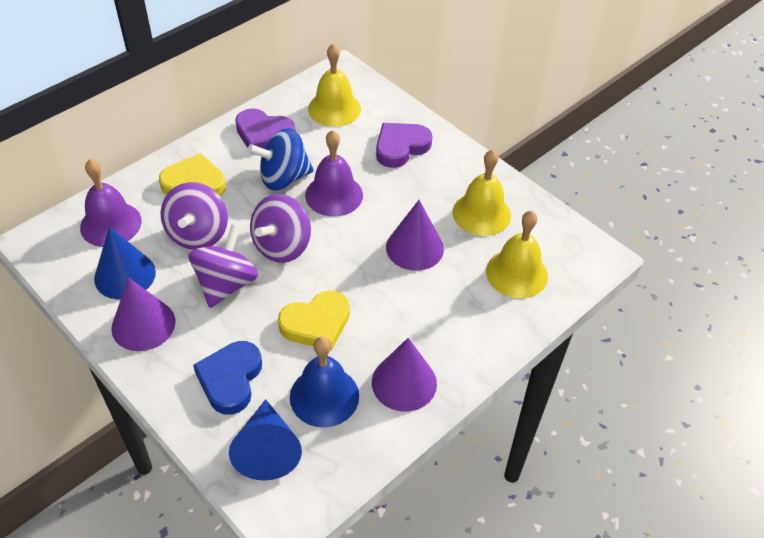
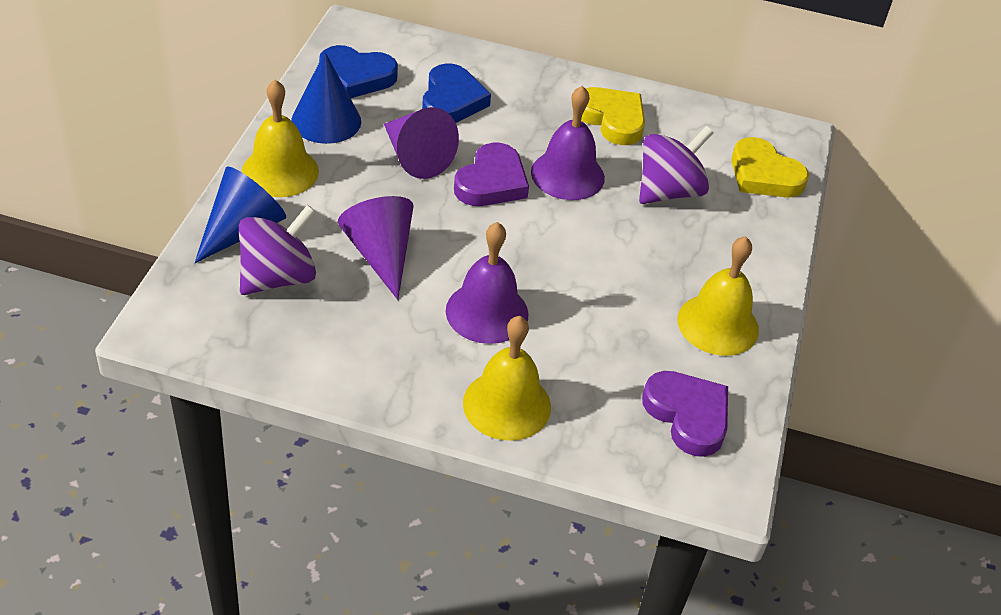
blue bell: [290,337,359,427] = 1 -> none = 0
blue heart: [193,341,262,415] = 1 -> [319,45,398,98] [422,63,491,123] = 2
blue spinning top: [248,128,314,190] = 1 -> none = 0
purple cone: [111,277,175,351] [372,338,437,412] [386,200,444,271] = 3 -> [338,196,414,300] [384,107,459,179] = 2
purple spinning top: [161,182,228,250] [189,225,258,308] [250,194,311,263] = 3 -> [239,205,316,295] [639,126,714,204] = 2

